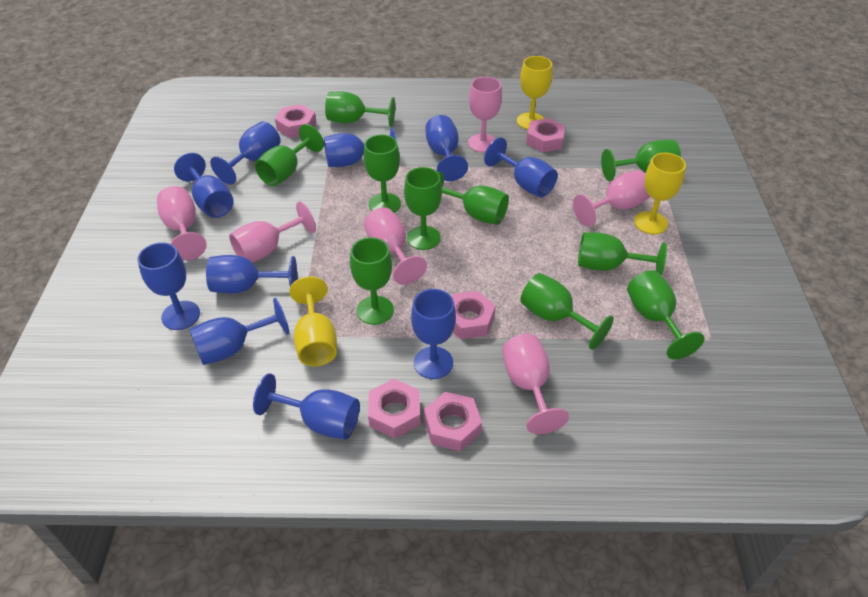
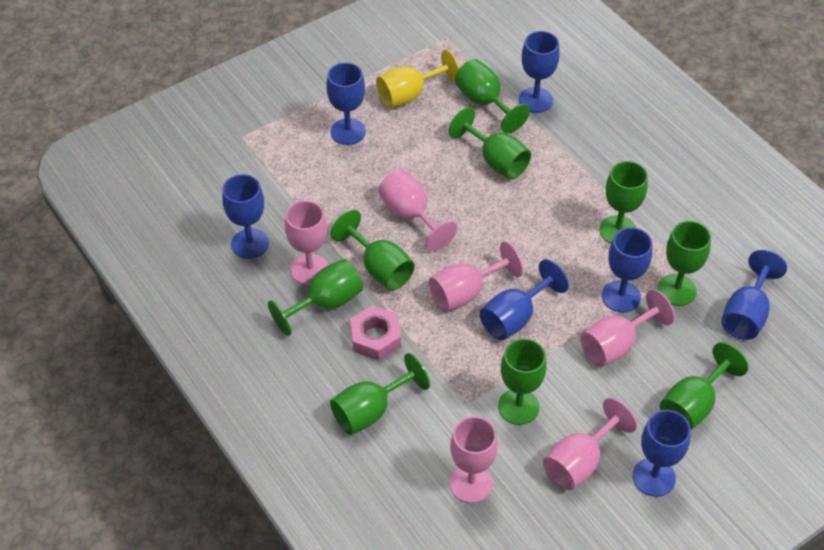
blue goblet: [137,242,200,330] [174,153,233,218] [189,298,289,365] [206,255,297,294] [210,121,281,184] [253,374,360,440] [324,128,396,167] [411,289,456,379] [425,115,468,181] [484,137,558,197] = 10 -> [222,174,269,259] [326,62,366,145] [480,259,569,340] [519,31,560,113] [602,227,652,313] [632,410,691,497] [721,250,787,340] = 7
green goblet: [255,124,324,186] [325,91,395,127] [350,237,394,325] [364,135,401,213] [404,167,442,250] [438,172,509,225] [520,273,614,350] [578,232,667,276] [601,140,681,181] [627,270,705,359] = 10 -> [268,259,363,336] [330,210,415,290] [330,353,430,435] [449,107,531,179] [455,59,530,134] [498,338,547,425] [599,161,648,243] [657,221,711,306] [660,342,748,430] = 9
pink nut: [275,104,316,138] [368,379,420,438] [424,392,482,451] [451,291,496,339] [526,118,566,153] = 5 -> [350,305,401,361] = 1
yellow goblet: [289,276,337,366] [517,56,552,130] [634,153,686,234] = 3 -> [376,49,459,108] = 1

